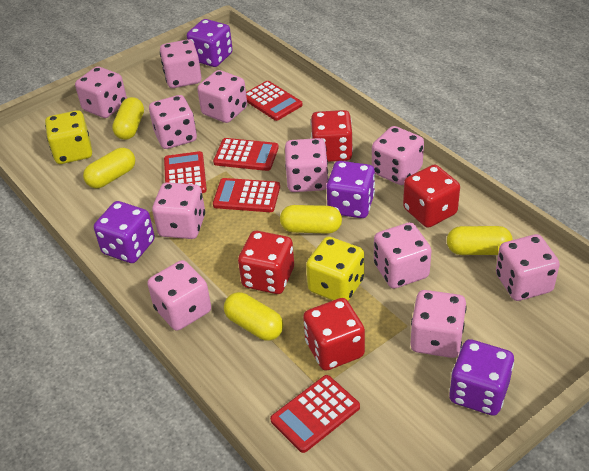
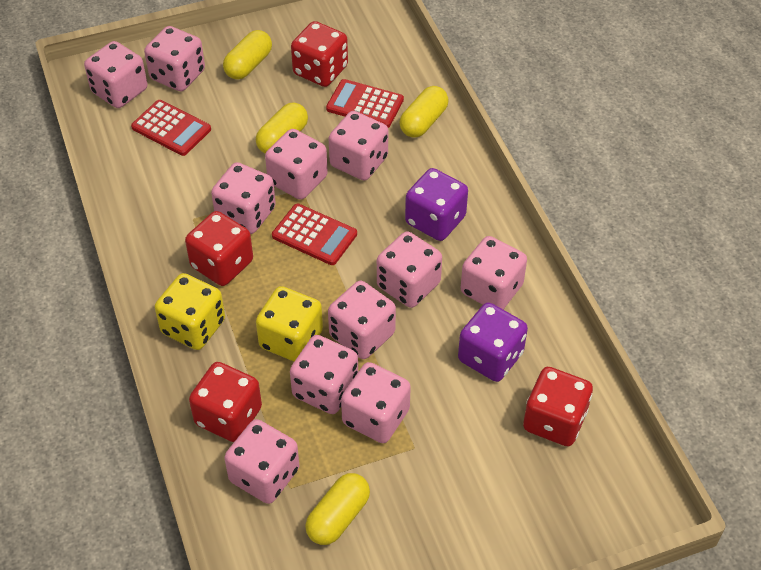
purple dice: [94,201,155,263] [187,19,233,67] [327,161,375,218] [449,339,514,416] = 4 -> [405,168,468,241] [458,302,528,382] = 2
red calculator: [164,151,207,193] [213,138,279,171] [213,178,280,212] [246,81,303,121] [270,375,360,453] = 5 -> [131,100,211,156] [272,204,357,265] [326,79,404,128] = 3
yellow capsule: [83,148,135,188] [112,97,144,140] [224,292,283,341] [280,205,342,234] [447,226,513,255] = 5 -> [223,30,272,79] [256,103,308,154] [305,473,370,545] [400,86,448,138] = 4

